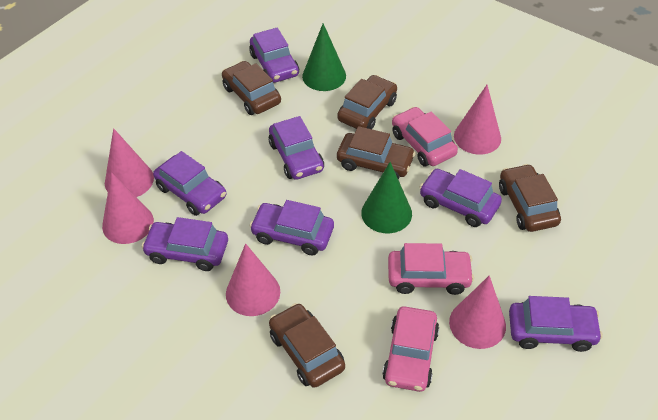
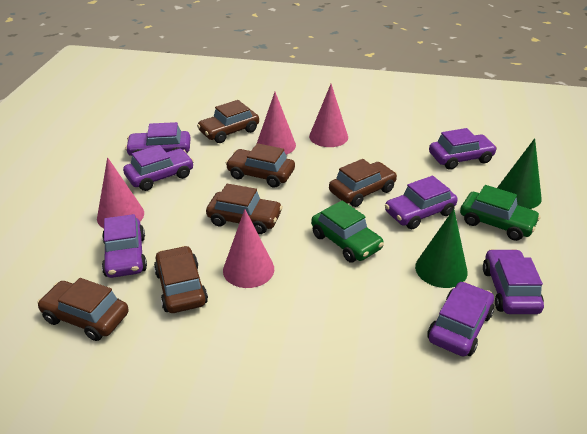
brown car: [222,61,281,115] [269,303,345,388] [337,75,397,129] [337,126,416,179] [499,164,561,232] = 5 -> [37,278,129,341] [154,246,208,313] [197,100,259,143] [206,184,283,234] [226,143,295,187] [329,159,397,207] = 6
green car: none = 0 -> [311,201,384,263] [460,185,541,241] = 2
pink car: [382,306,439,392] [388,243,474,295] [392,107,458,167] = 3 -> none = 0
pink cone: [102,172,154,244] [105,128,154,197] [226,243,280,316] [449,276,506,349] [454,85,501,155] = 5 -> [97,157,144,228] [223,209,274,288] [257,92,296,155] [309,84,348,147] = 4

